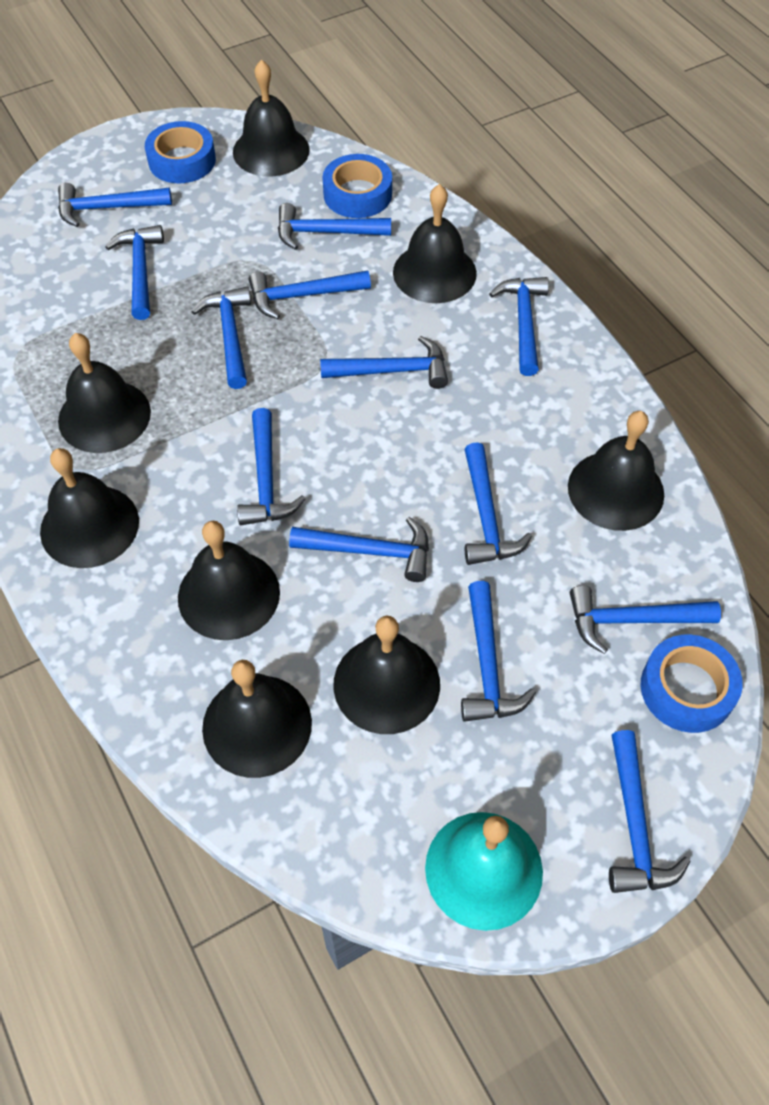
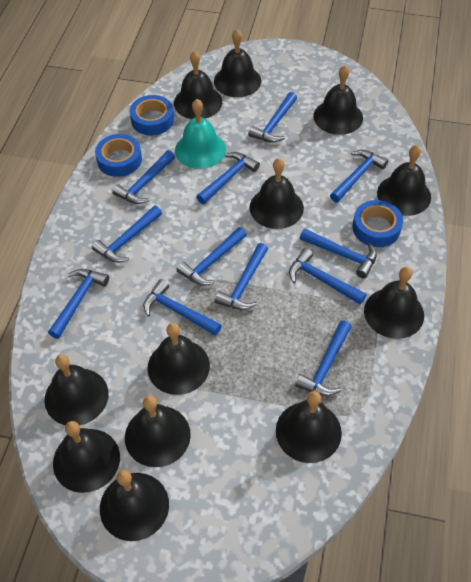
black bell: [40,448,139,568] [58,333,151,453] [178,521,280,640] [202,660,312,778] [233,60,310,177] [333,616,440,734] [393,184,477,303] [568,411,664,531] = 8 -> [45,354,109,426] [53,421,120,493] [100,470,169,541] [125,395,191,467] [148,323,210,395] [174,50,222,119] [214,29,261,97] [249,158,304,229] [276,391,342,463] [313,65,363,135] [364,267,424,339] [377,145,431,216] = 12
blue hammer: [58,183,172,227] [105,225,164,320] [192,287,251,389] [237,408,305,525] [249,270,371,319] [278,203,391,250] [289,517,429,582] [320,336,448,389] [461,581,536,722] [464,442,532,565] [489,277,549,376] [570,585,721,654] [609,730,691,893] = 13 -> [48,269,109,339] [92,206,162,263] [112,150,175,204] [144,279,222,336] [176,227,247,286] [196,152,260,204] [214,243,268,310] [248,92,297,143] [289,248,366,305] [295,320,352,396] [300,229,377,278] [330,150,388,202] = 12

